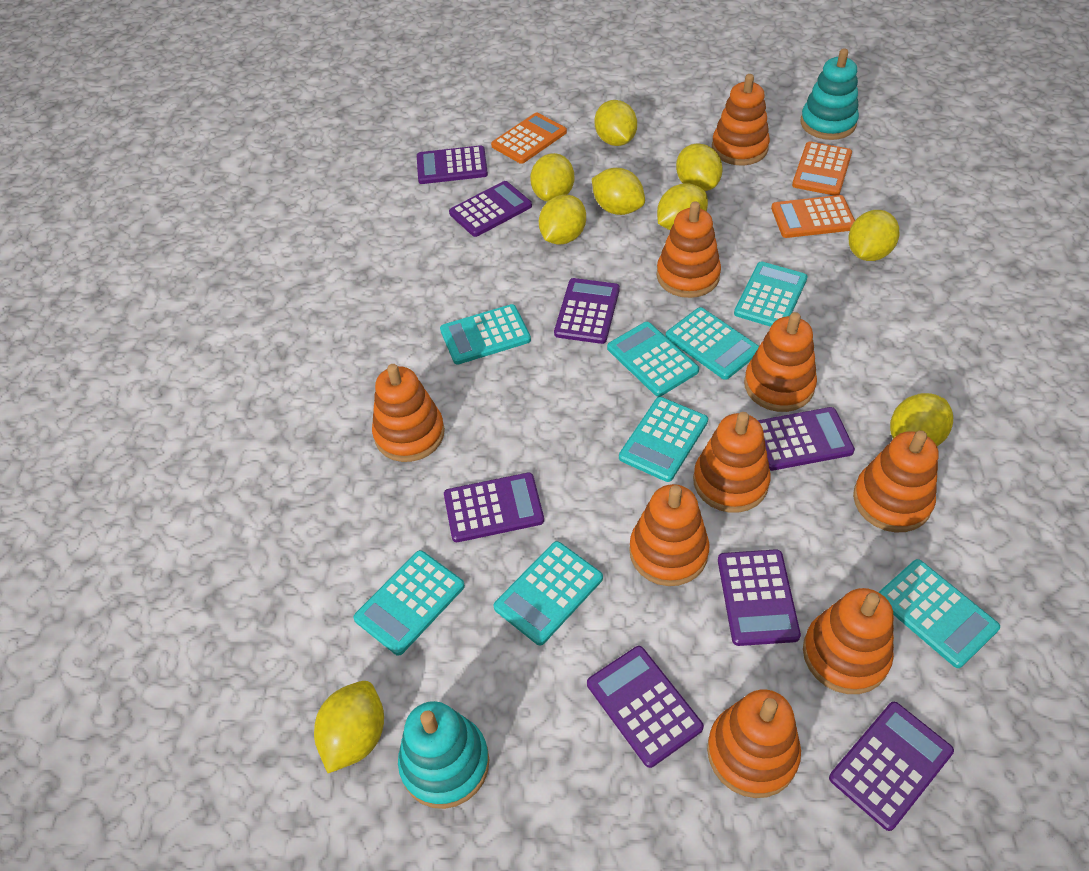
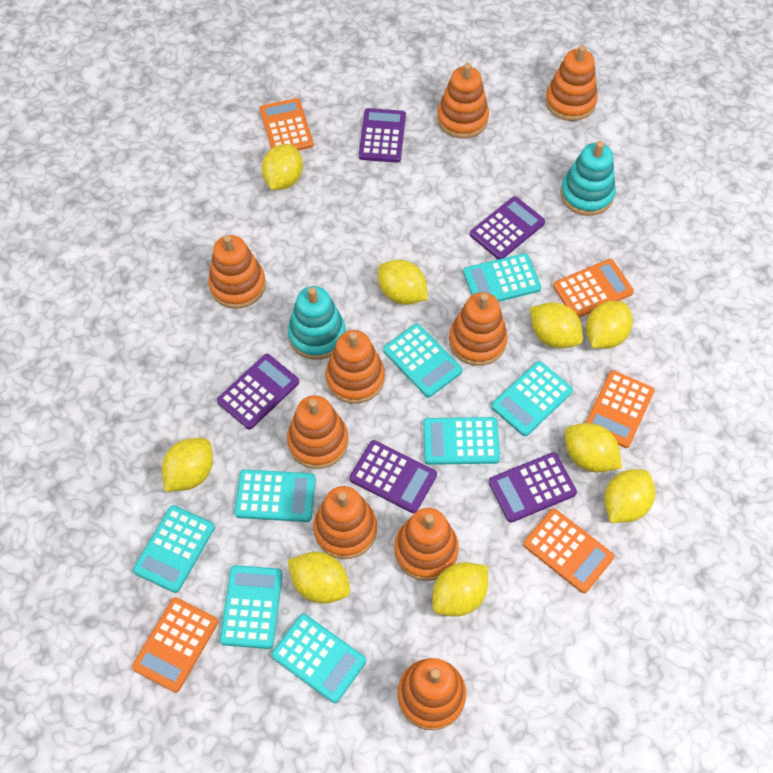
orange calculator: [491,112,567,164] [771,195,855,238] [792,141,852,196] = 3 -> [132,597,218,693] [260,98,314,151] [523,509,614,593] [553,259,634,318] [585,370,655,448] = 5
purple calculator: [417,145,488,184] [444,472,544,542] [449,181,532,237] [554,278,620,344] [587,646,704,768] [718,549,801,646] [758,407,855,471] [829,702,954,831] = 8 -> [217,354,299,429] [350,440,437,513] [359,108,406,163] [470,196,545,259] [488,452,577,523] = 5

